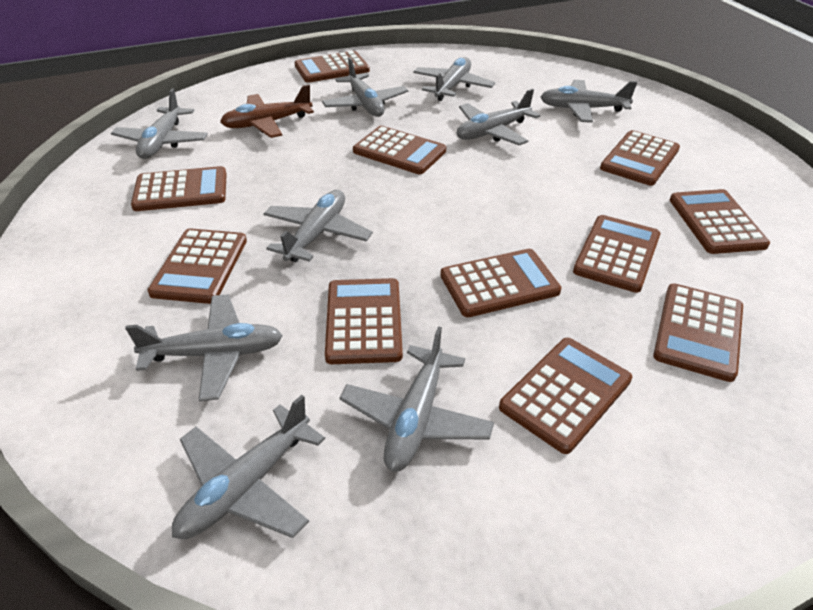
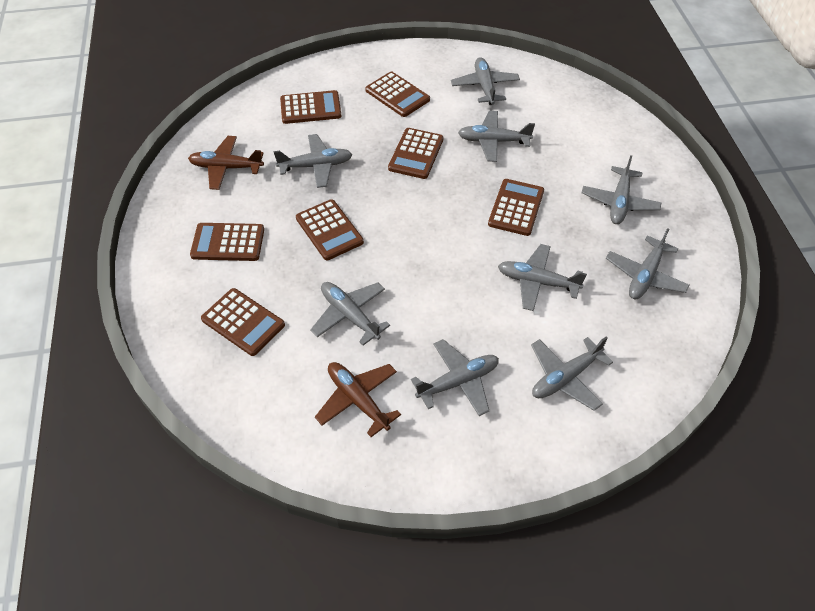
brown calculator: [131,166,227,211] [148,228,247,304] [295,51,370,83] [325,278,403,364] [353,126,446,174] [440,249,562,317] [499,338,632,454] [573,215,660,293] [600,130,680,186] [653,283,743,382] [670,189,770,254] = 11 -> [190,223,264,261] [201,288,285,356] [280,90,341,124] [296,199,364,260] [365,72,430,117] [388,128,443,179] [488,179,544,236] = 7
brown plane: [220,84,314,138] = 1 -> [188,136,264,190] [315,362,401,437] = 2

